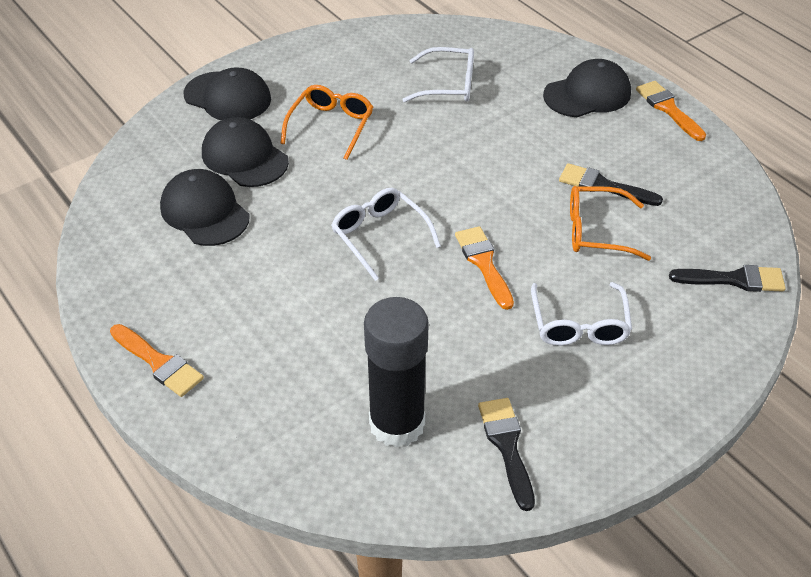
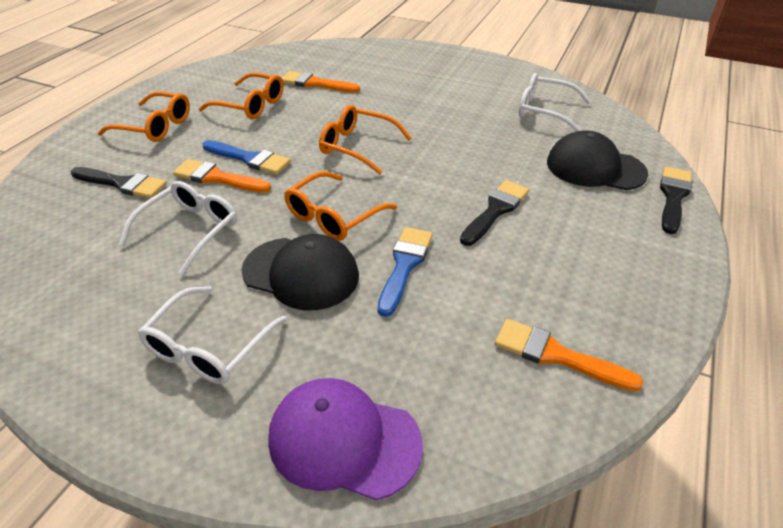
black cap: [160,169,250,246] [183,67,271,120] [202,117,289,187] [543,59,631,117] = 4 -> [241,234,359,310] [547,130,648,190] = 2
black glue stick: [364,297,429,448] = 1 -> none = 0
blue brush: none = 0 -> [203,140,291,175] [378,227,433,317] = 2
orange glasses: [280,85,373,160] [570,186,651,261] = 2 -> [98,92,190,142] [199,73,284,119] [284,171,397,241] [319,105,412,174] = 4
purple cap: none = 0 -> [268,378,423,500] = 1

